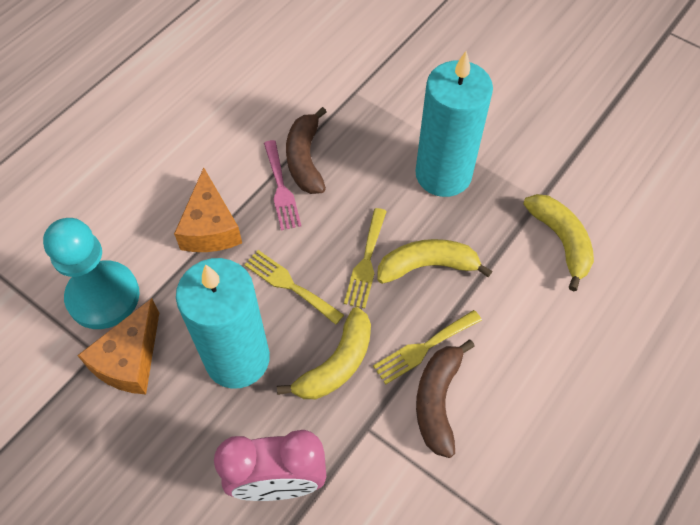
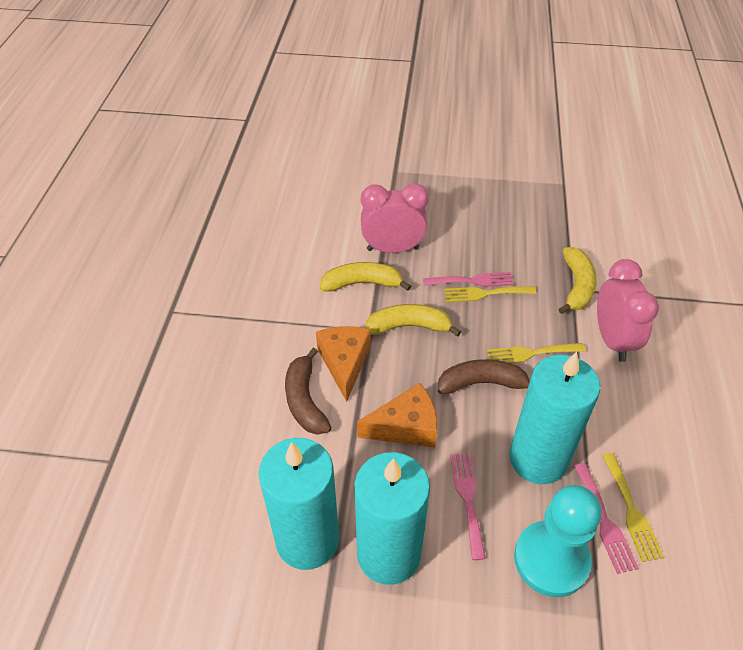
pink clock: [214,430,326,501] = 1 -> [361,183,429,253] [597,259,659,362] = 2
pink fork: [264,140,301,231] = 1 -> [423,272,514,287] [450,453,486,560] [574,463,639,574] = 3
turquoise candle: [176,258,270,389] [416,51,493,197] = 2 -> [259,438,339,570] [354,452,430,585] [510,352,600,484] = 3

